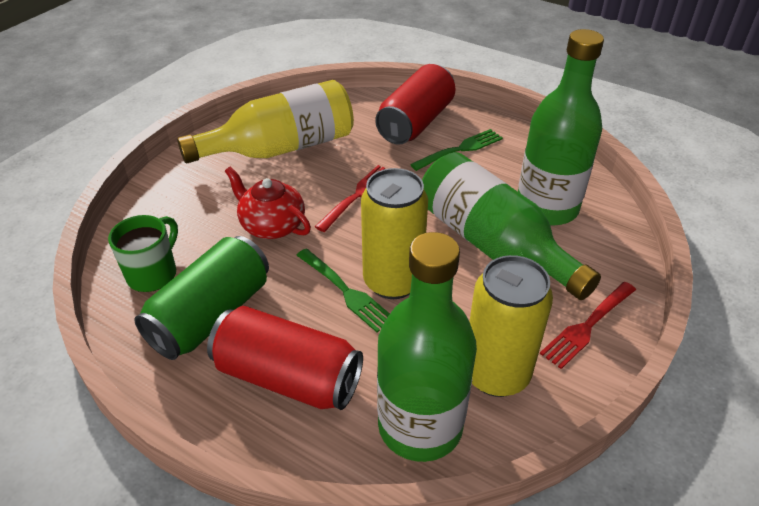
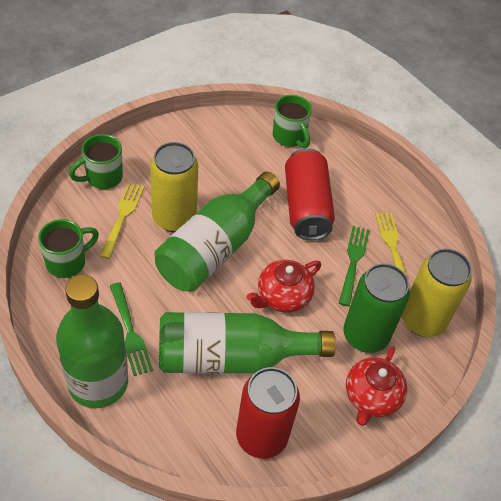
green mug: [108,215,178,292] = 1 -> [38,219,99,278] [69,134,123,189] [273,95,312,149] = 3
red fork: [315,165,385,232] [540,282,636,369] = 2 -> none = 0
red teapot: [225,167,311,239] = 1 -> [246,260,321,312] [346,346,407,426] = 2
yellow bottle: [177,80,354,163] = 1 -> none = 0
yellow fork: none = 0 -> [100,182,145,259] [375,213,411,290] = 2

